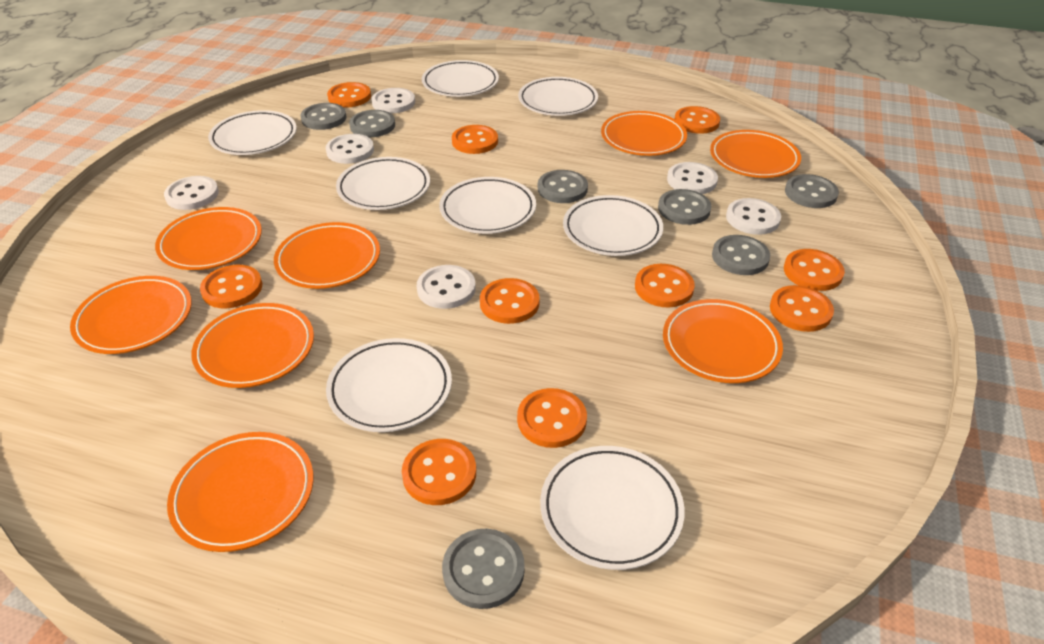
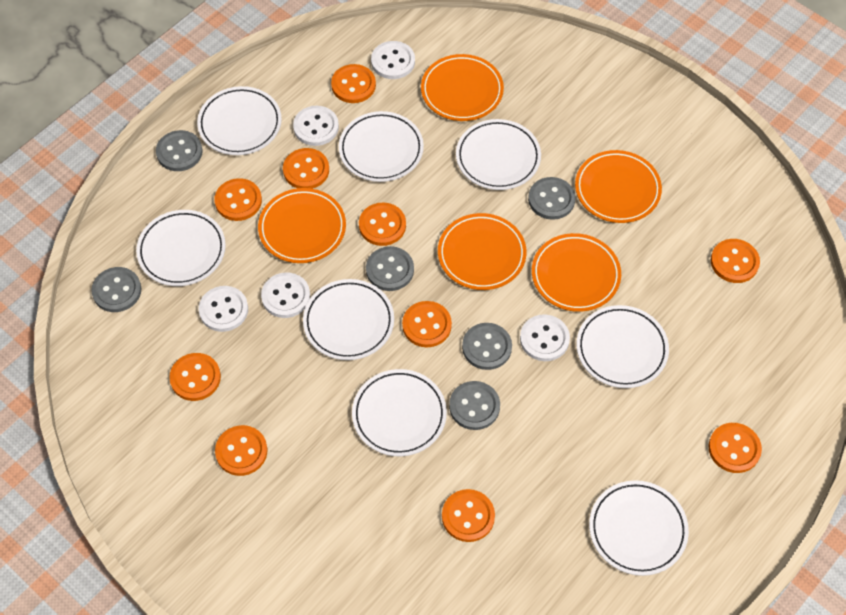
grey button: [300,103,346,130] [349,110,395,137] [442,529,525,609] [538,170,588,203] [658,189,711,225] [712,235,770,275] [785,174,839,208] = 7 -> [91,267,142,312] [156,130,203,171] [366,246,414,291] [449,381,500,430] [462,323,512,370] [528,177,576,220] = 6
orange plate: [70,276,192,354] [155,207,262,270] [167,432,314,552] [191,303,314,388] [274,222,380,289] [601,111,687,156] [663,299,783,383] [710,130,801,178] = 8 -> [258,188,346,263] [421,54,504,121] [438,213,526,290] [532,233,621,312] [575,150,662,223] = 5
white button: [164,176,219,210] [326,134,374,164] [371,88,415,113] [417,265,476,309] [667,162,718,194] [726,198,781,235] = 6 -> [199,286,248,332] [261,273,310,318] [293,106,339,146] [371,41,415,79] [520,314,570,361] = 5

